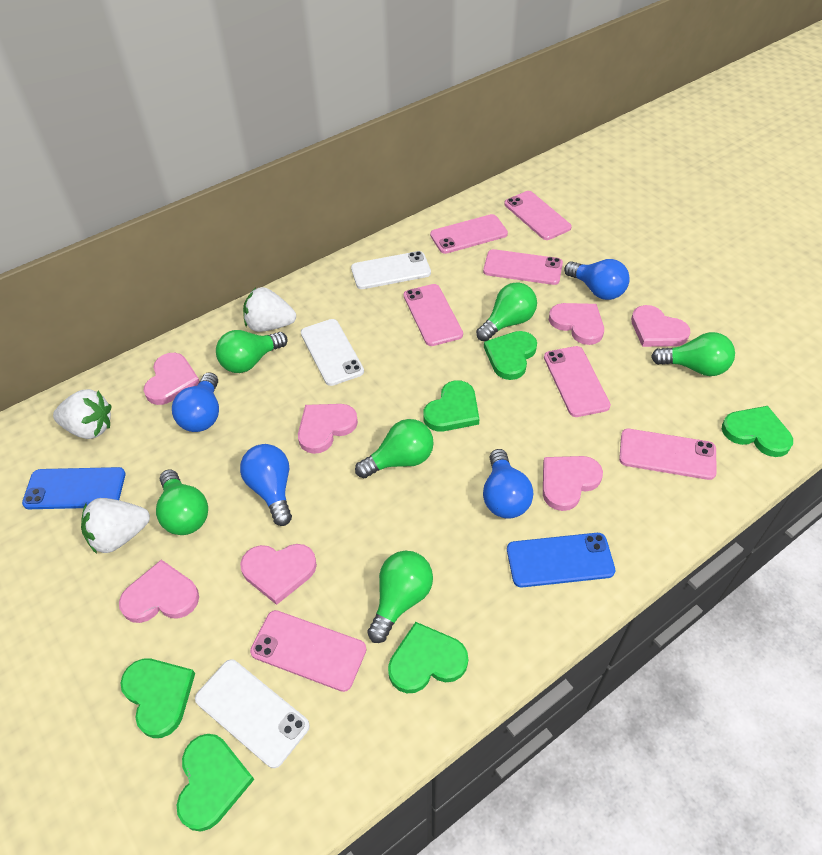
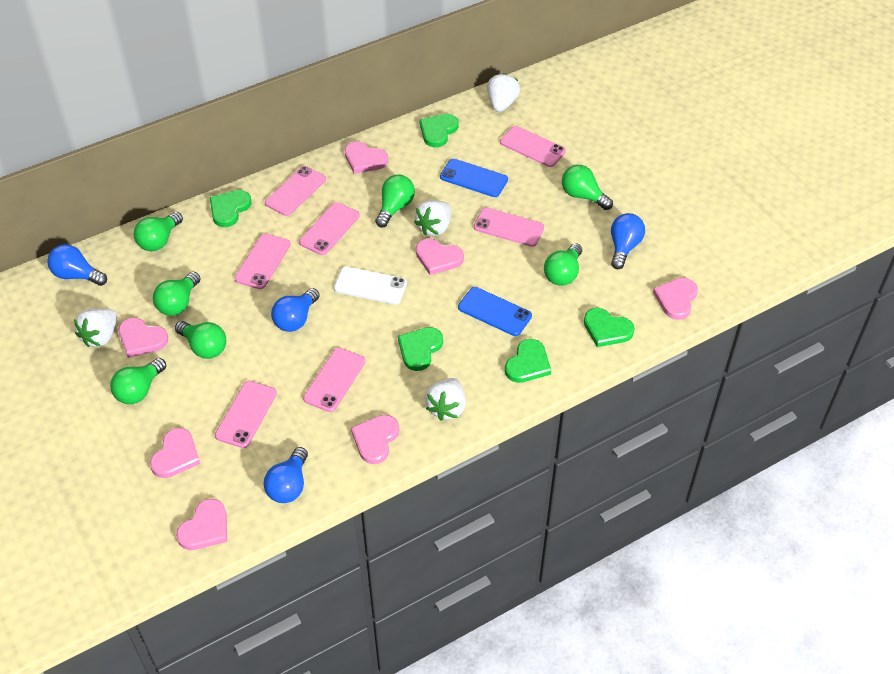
green heart: [120,659,195,738] [177,734,255,831] [388,622,468,693] [423,380,479,431] [484,331,537,380] [722,406,793,457] = 6 -> [210,190,251,227] [398,327,443,371] [419,114,459,147] [505,339,551,383] [584,308,635,347] = 5
green light bulb: [156,469,208,535] [216,330,288,373] [355,419,434,478] [367,551,433,643] [476,282,537,341] [651,332,735,376] = 6 -> [110,358,166,404] [134,212,183,251] [153,272,201,316] [175,321,226,359] [375,175,415,228] [544,243,582,286] [562,165,613,210] = 7
white phone: [195,659,310,768] [301,319,364,386] [351,251,431,289] = 3 -> [334,266,407,304] = 1
white strawberry: [53,389,111,439] [81,498,150,554] [243,287,296,332] = 3 -> [74,308,117,347] [414,200,451,236] [425,378,466,421] [487,73,520,112] = 4

